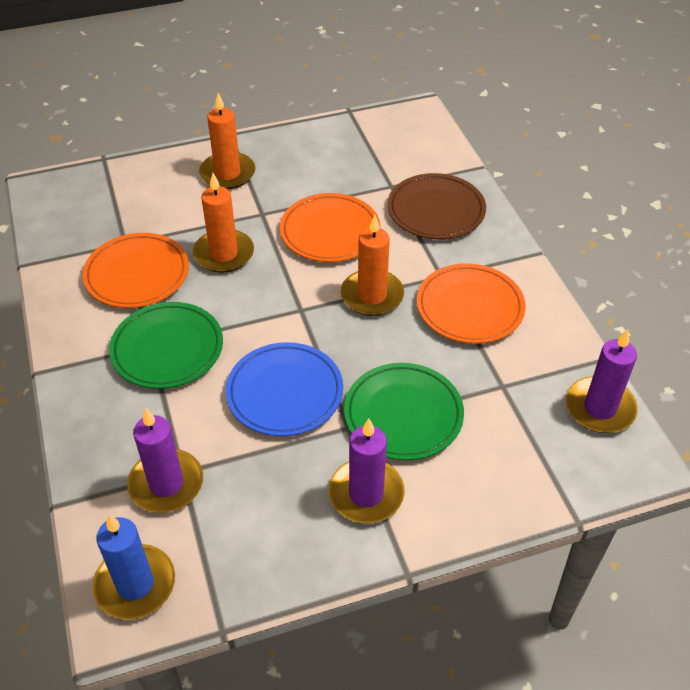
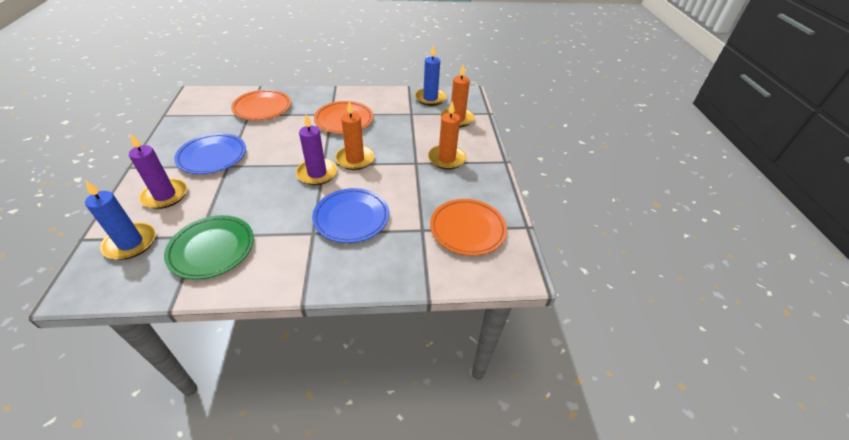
blue candle: [92,514,175,620] = 1 -> [85,180,156,260] [415,44,447,106] = 2
blue plate: [226,342,343,436] = 1 -> [174,133,246,174] [312,188,389,243] = 2
brown plate: [388,173,486,239] = 1 -> none = 0
green plate: [109,302,223,389] [344,363,464,460] = 2 -> [164,215,254,280] = 1
purple candle: [127,408,203,513] [329,418,405,523] [566,329,638,433] = 3 -> [129,133,187,209] [296,114,337,185] = 2

